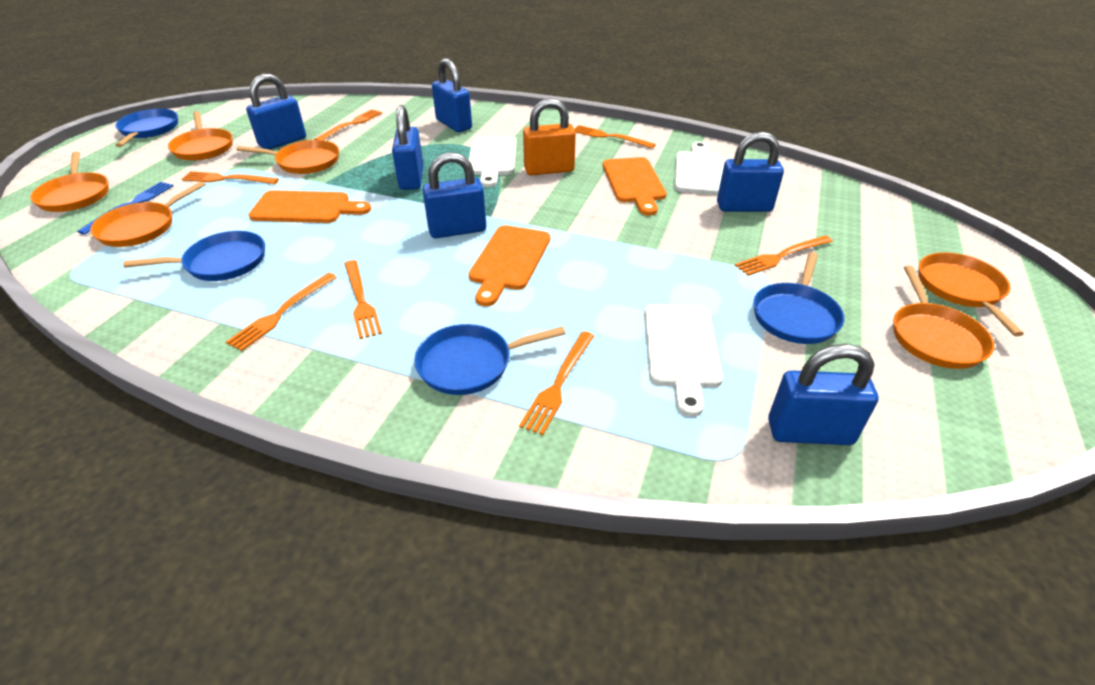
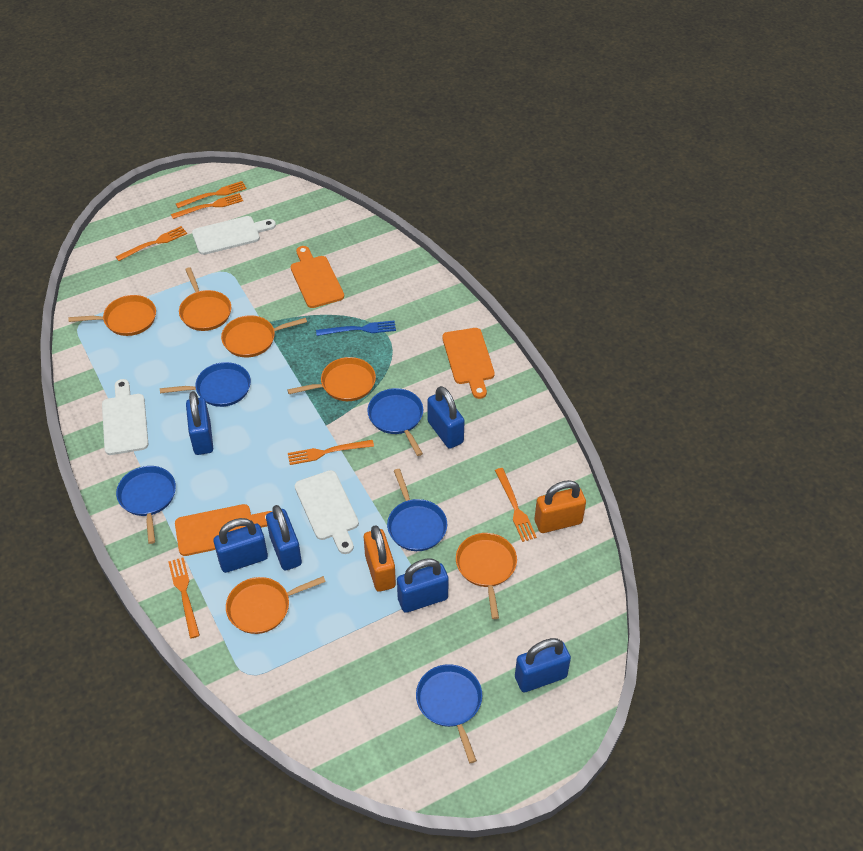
blue pan: [115,109,178,147] [123,231,265,281] [414,324,566,395] [753,252,844,344] = 4 -> [116,466,176,544] [160,362,251,407] [367,388,423,456] [387,469,447,551] [416,664,482,763] = 5
orange fork: [182,171,279,184] [226,273,337,351] [314,109,382,140] [345,260,382,339] [519,331,594,435] [574,125,656,149] [735,235,833,276] = 7 -> [116,226,187,261] [168,557,200,639] [171,193,243,219] [176,181,247,208] [288,440,374,465] [495,468,537,542] = 6
orange padlock: [523,98,576,176] = 1 -> [364,525,396,592] [534,480,586,533] = 2

